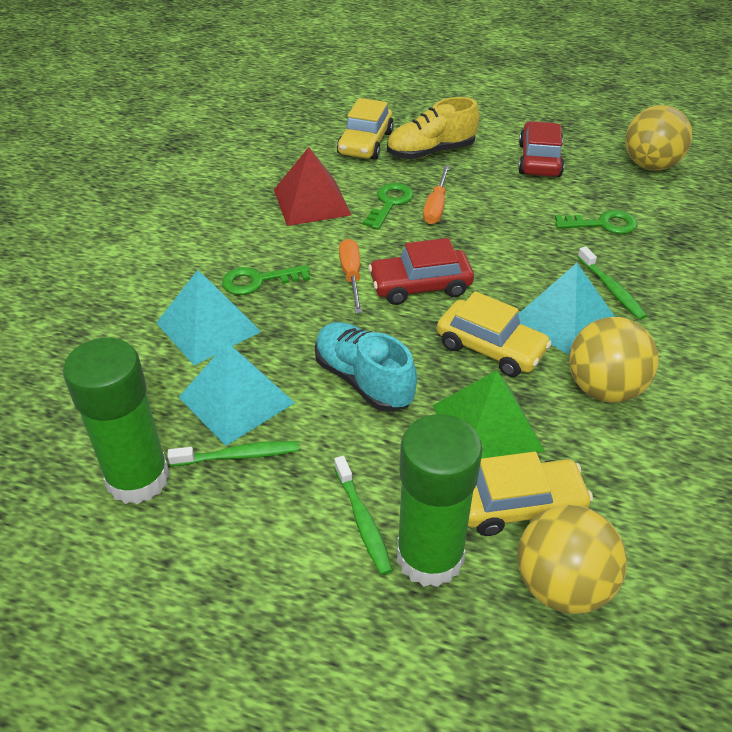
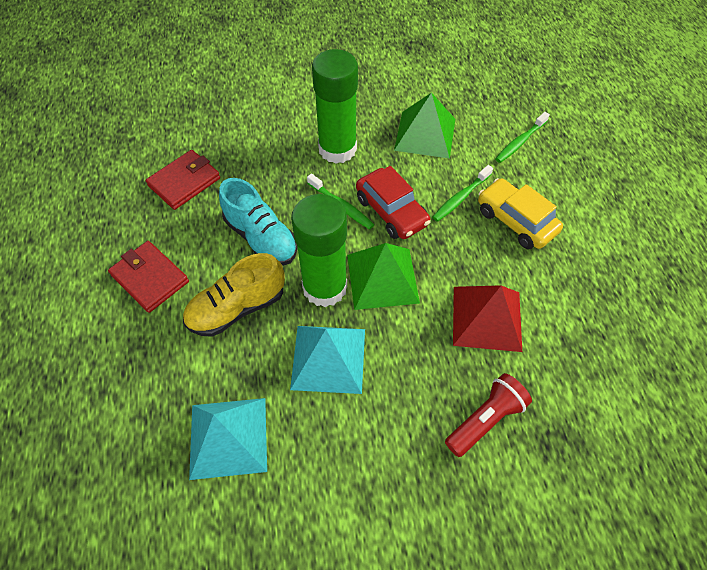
green key: [222,265,310,295] [362,183,413,230] [555,210,637,234] = 3 -> none = 0
green pyramid: [433,370,545,459] = 1 -> [347,243,420,310] [394,92,455,159] = 2
orange screwdriver: [339,239,362,313] [423,165,450,224] = 2 -> none = 0
red car: [368,238,474,305] [518,121,564,177] = 2 -> [356,166,431,239] = 1
red flashlight: none = 0 -> [445,373,532,457] = 1
red wallet: none = 0 -> [108,241,189,313] [146,150,220,210] = 2
turquoise pyramid: [156,270,261,365] [179,343,295,446] [518,263,615,355] = 3 -> [189,398,267,480] [290,326,365,394] = 2
yellow ball: [517,505,627,614] [569,317,659,402] [625,105,692,170] = 3 -> none = 0
yellow car: [337,98,394,160] [437,291,552,377] [468,452,593,536] = 3 -> [478,178,563,249] = 1

